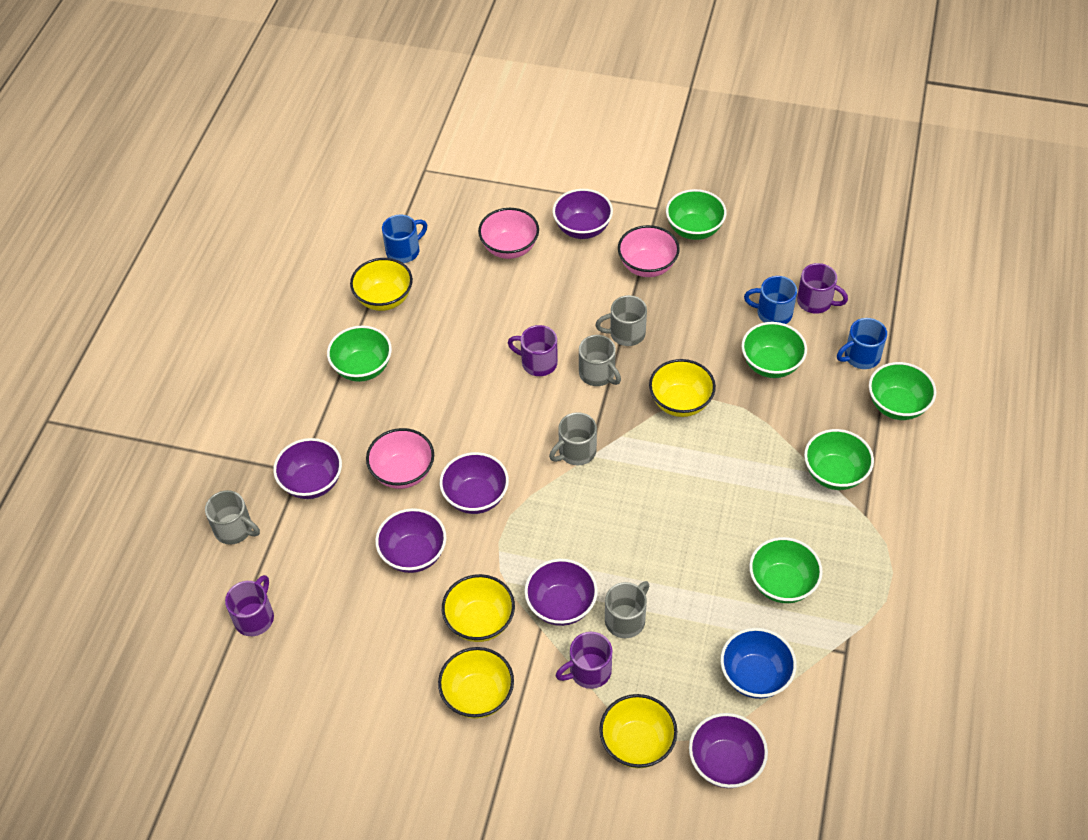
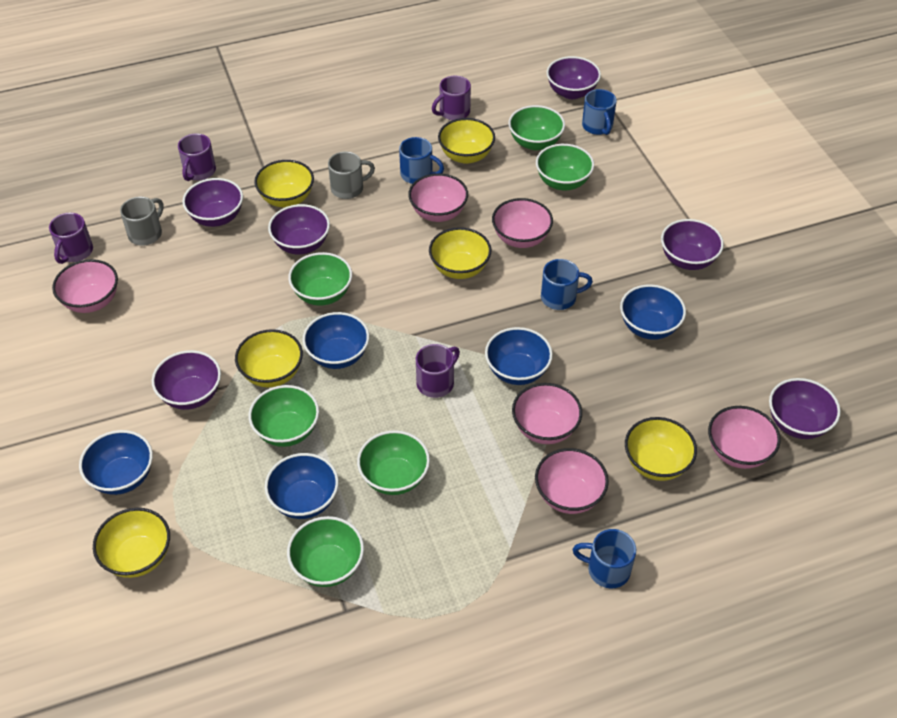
blue bowl: [720,628,797,699] = 1 -> [79,430,153,495] [265,453,339,519] [302,312,369,369] [485,327,553,385] [620,284,686,340] = 5
blue mug: [382,214,427,263] [744,276,797,324] [837,318,887,369] = 3 -> [399,137,444,184] [541,259,593,310] [573,529,636,589] [582,89,617,135] = 4
grey mug: [205,490,260,545] [549,412,597,465] [579,335,621,386] [595,295,647,346] [605,581,649,638] = 5 -> [120,197,164,245] [328,151,375,199] = 2
pink bowl: [366,428,434,489] [478,208,539,259] [618,225,680,277] = 3 -> [52,259,118,313] [408,173,468,222] [492,198,553,248] [512,383,582,444] [535,448,609,514] [708,406,781,469] = 6
yellow bowl: [350,258,413,311] [438,647,514,719] [442,574,515,642] [599,694,677,768] [649,359,716,417] = 5 -> [93,508,170,578] [235,329,303,387] [254,160,314,207] [429,227,491,279] [438,118,495,164] [625,417,697,481] = 6

